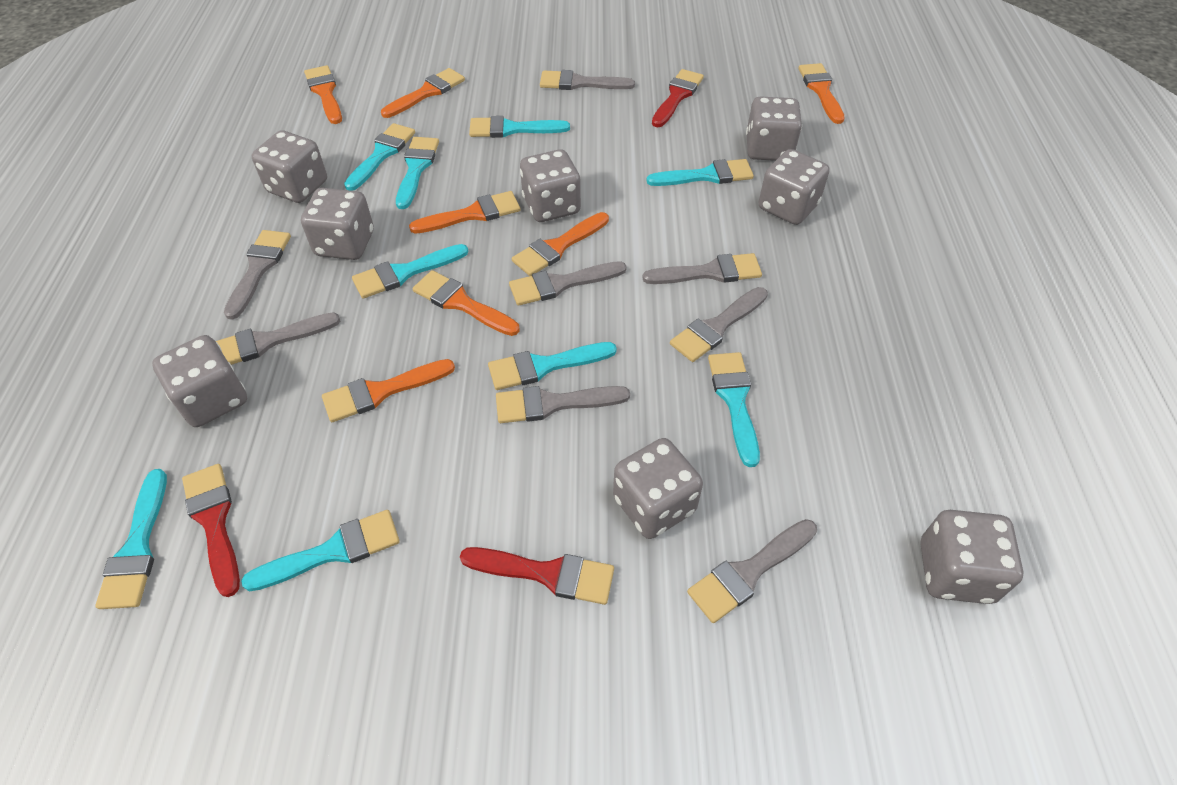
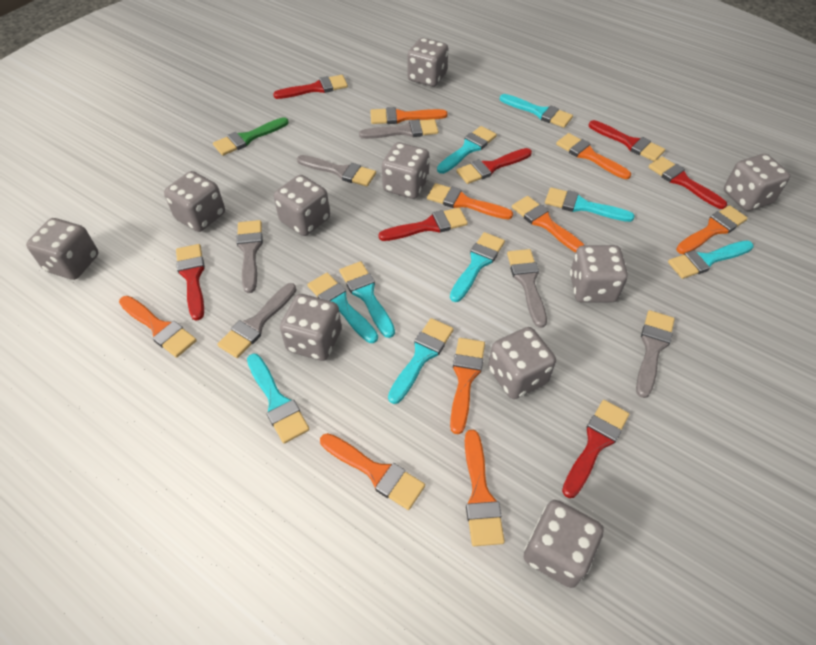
green brush: none = 0 -> [213,117,289,156] = 1
grey brush: [215,312,340,365] [224,230,291,320] [496,386,630,423] [509,261,627,306] [540,70,635,90] [642,253,762,284] [670,287,768,362] [687,519,817,623] = 8 -> [217,283,297,358] [236,220,263,293] [297,155,376,186] [359,119,438,139] [507,249,547,328] [636,310,675,398] = 6
grey dice: [152,335,247,427] [252,130,327,203] [301,188,374,260] [520,149,581,222] [613,438,703,539] [746,96,802,161] [759,149,830,225] [920,510,1023,604] = 8 -> [26,218,98,280] [164,171,225,232] [274,175,330,236] [280,294,342,361] [382,142,430,199] [407,38,448,87] [488,327,556,399] [524,500,604,588] [570,245,628,303] [724,154,790,211] = 10
orange brush: [304,65,342,124] [322,359,455,422] [381,68,465,118] [409,191,521,234] [413,270,520,336] [512,212,609,276] [799,63,845,124] = 7 -> [119,296,197,358] [320,433,425,510] [370,107,448,124] [427,183,513,220] [450,338,485,434] [465,430,505,546] [512,196,584,253] [556,133,631,179] [676,205,748,254] = 9
red brush: [182,464,240,597] [460,547,614,605] [652,69,704,127] = 3 -> [176,244,205,321] [273,75,348,99] [378,208,468,241] [456,148,532,184] [562,400,629,498] [589,120,665,161] [648,157,727,209] = 7

